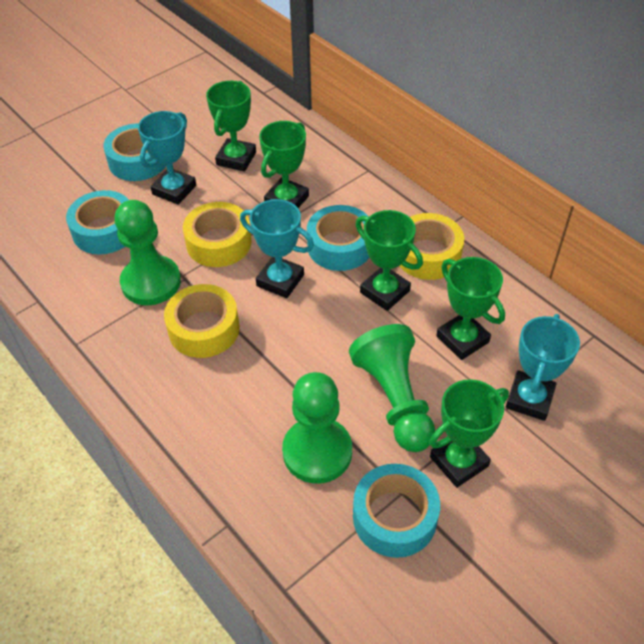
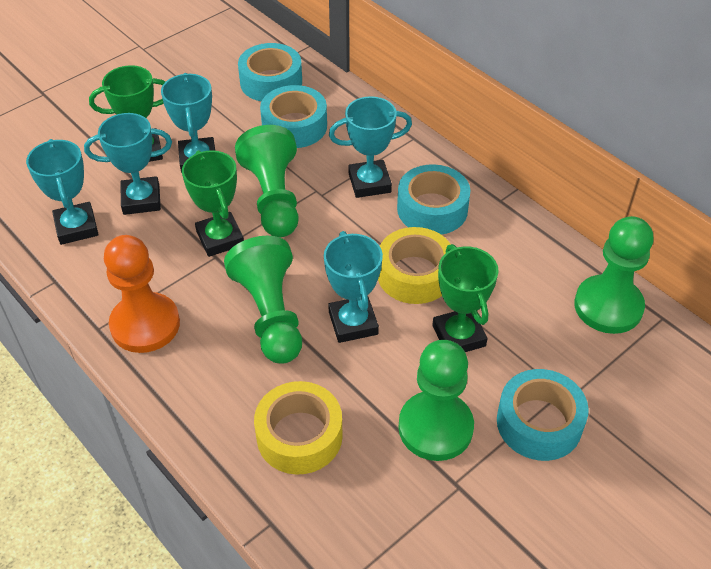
green pawn: [115,200,181,306] [282,372,352,484] [349,324,435,452] = 3 -> [224,236,302,364] [235,125,299,237] [398,340,474,461] [574,216,654,334] = 4
green trophy: [206,81,256,171] [259,121,309,208] [356,210,423,311] [429,379,509,488] [436,257,505,360] = 5 -> [89,65,165,162] [182,150,244,257] [432,244,499,352] = 3
orange pawn: none = 0 -> [104,235,180,353] = 1
turquoise trophy: [138,111,196,205] [240,199,314,298] [506,314,580,421] = 3 -> [26,139,98,245] [84,113,172,215] [161,73,215,173] [324,231,383,343] [329,96,412,198] = 5
yellow tape: [164,284,240,358] [183,202,251,267] [399,213,464,280] = 3 -> [254,381,343,475] [378,227,451,304] = 2

